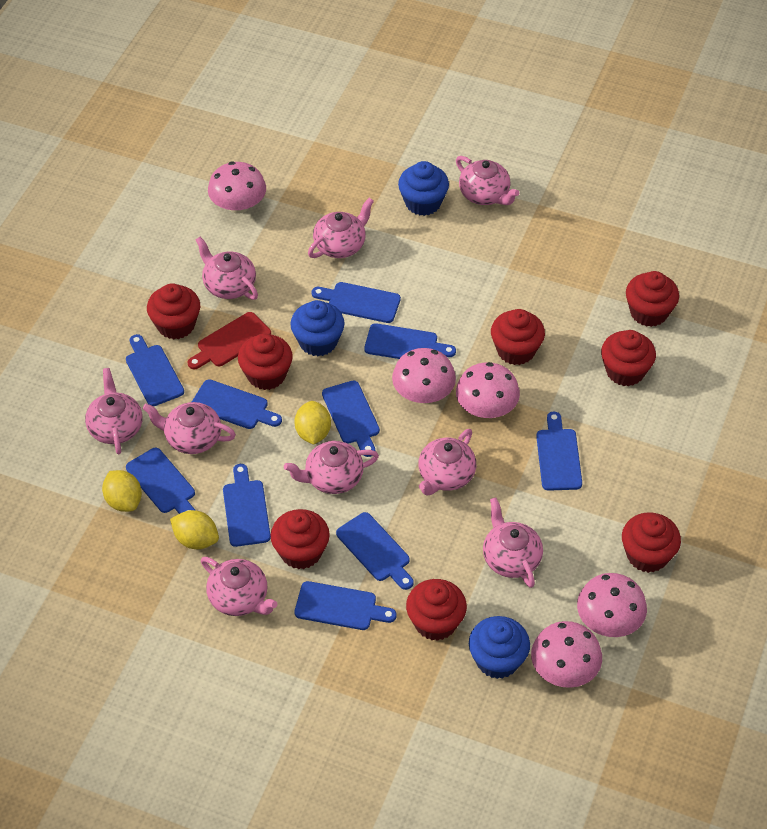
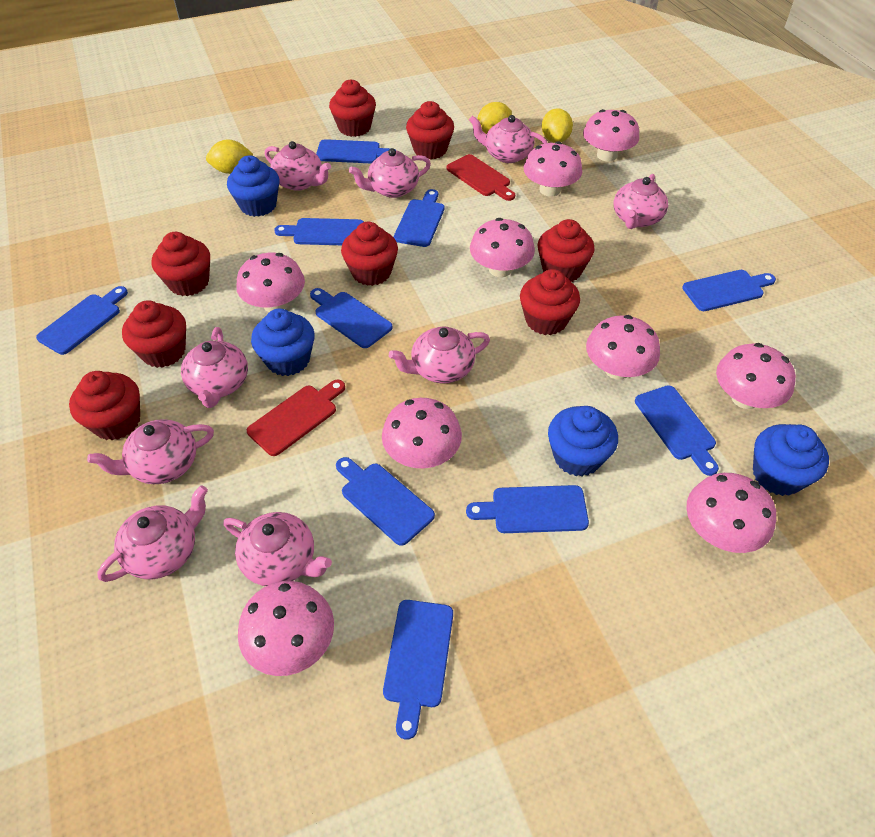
blue cupcake: [290,300,345,356] [398,161,449,216] [469,616,530,679] = 3 -> [227,155,280,217] [251,309,315,376] [548,406,618,476] [753,424,829,496] = 4
pink mushroom: [208,162,266,213] [392,348,456,403] [456,362,520,418] [531,621,602,688] [577,573,647,637] = 5 -> [236,253,305,312] [238,581,334,676] [382,398,462,468] [470,218,535,277] [524,141,582,197] [583,109,639,161] [586,315,660,379] [686,473,776,553] [716,343,796,409] = 9
red cutting board: [188,312,271,369] = 1 -> [247,380,345,456] [446,154,515,201] = 2

